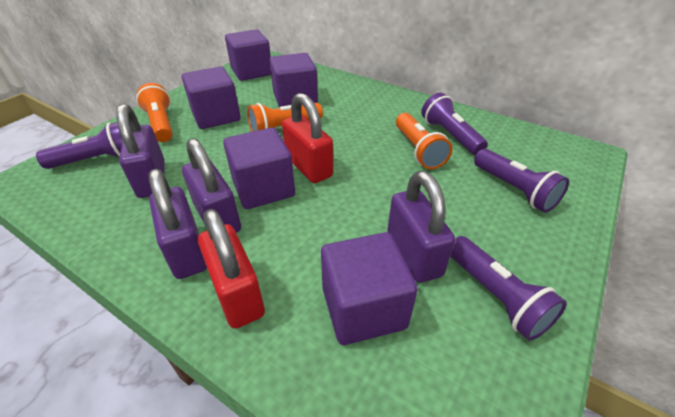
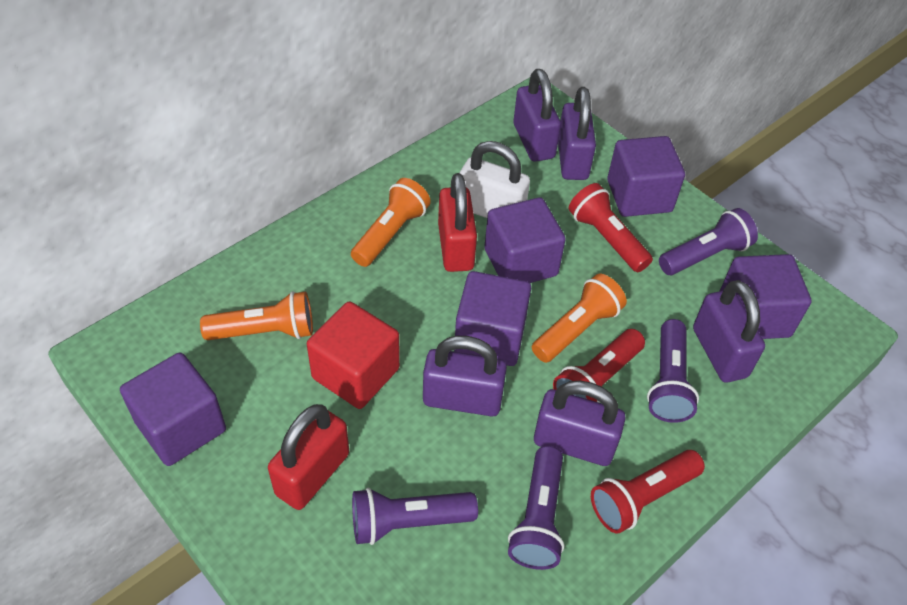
purple padlock: [116,103,165,198] [149,169,207,279] [182,138,241,233] [387,171,455,283] = 4 -> [423,336,507,416] [514,69,561,162] [534,381,626,466] [558,87,596,180] [693,280,765,382] = 5
red cube: none = 0 -> [307,301,400,409] = 1
red flashlight: none = 0 -> [553,329,645,403] [569,183,653,272] [591,450,705,534] = 3
white padlock: none = 0 -> [460,141,530,218] = 1

